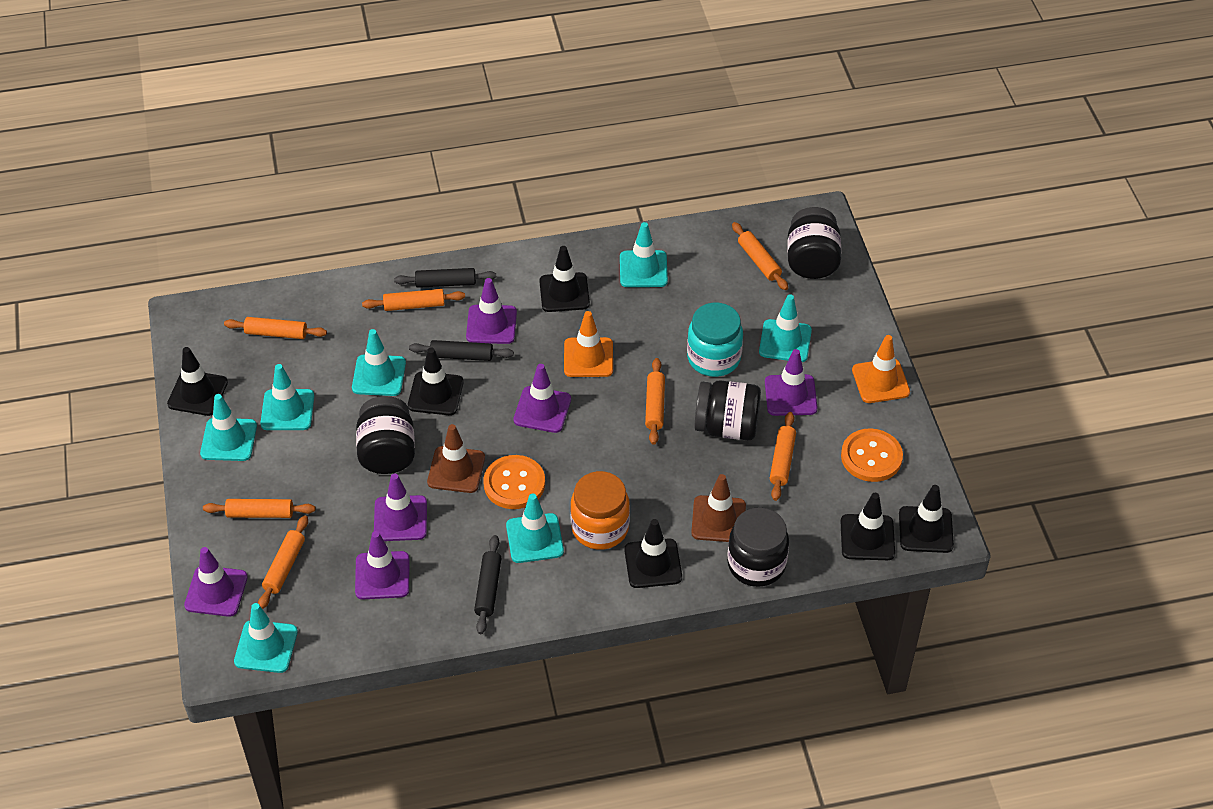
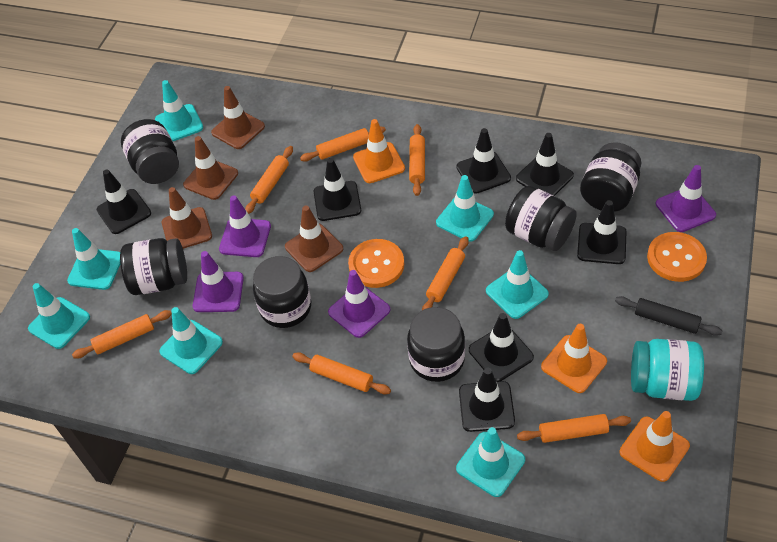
black jar: [356,396,415,474] [694,380,761,440] [727,507,789,587] [787,207,841,279] = 4 -> [120,238,187,295] [121,119,179,184] [253,256,311,328] [407,307,465,382] [505,186,577,251] [580,142,641,212] = 6
black rolling pin: [394,268,496,288] [409,340,514,361] [474,535,502,634] = 3 -> [615,296,722,336] = 1
black traffic cone: [167,347,228,416] [408,348,464,415] [539,246,590,312] [624,519,682,588] [840,493,895,560] [899,485,954,553] = 6 -> [97,169,151,234] [313,158,361,221] [457,128,511,194] [459,368,515,432] [469,313,534,382] [516,133,574,196] [577,200,627,264] = 7
brown traffic cone: [427,424,485,493] [691,474,746,542] = 2 -> [162,187,212,249] [183,136,238,200] [211,86,265,149] [285,206,343,272] = 4
orange jar: [570,471,630,550] = 1 -> none = 0
orange traffic cone: [564,311,613,377] [852,335,910,403] = 2 -> [353,119,405,183] [541,324,607,393] [620,411,690,482] = 3
purple traffic cone: [184,547,248,617] [355,531,409,599] [374,473,427,541] [466,278,517,344] [513,364,571,433] [765,349,818,416] = 6 -> [193,251,244,312] [219,195,271,257] [328,270,390,338] [656,165,716,232] = 4

